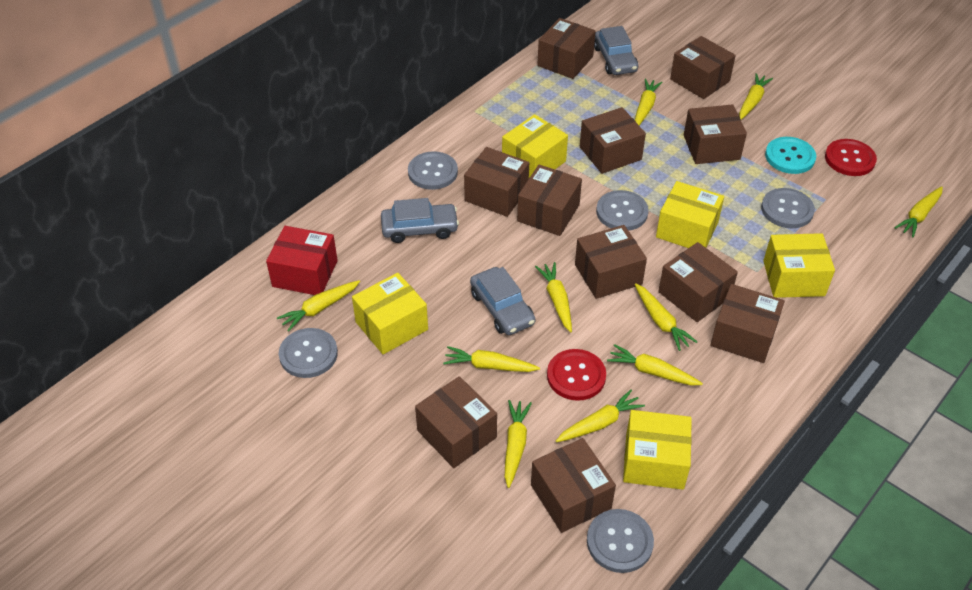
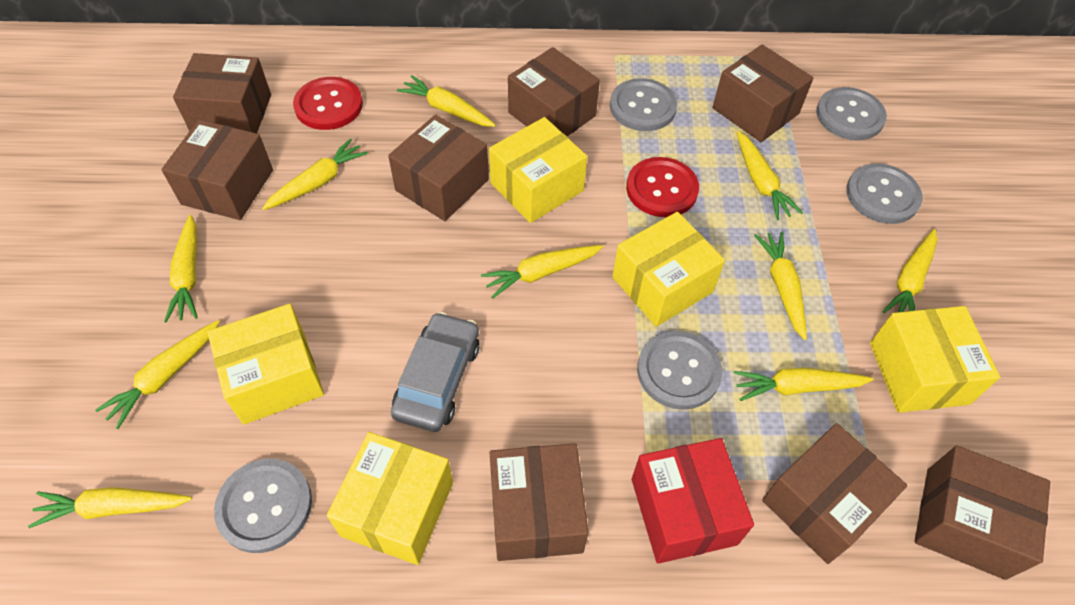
brown box: [415,376,497,468] [464,147,529,217] [517,165,582,236] [531,438,616,533] [537,18,596,79] [575,225,647,299] [580,107,646,174] [658,242,738,322] [670,36,736,99] [684,104,747,164] [710,284,785,363] = 11 -> [161,119,273,220] [173,53,271,133] [388,115,489,221] [489,443,588,561] [508,47,600,136] [712,44,813,142] [762,423,907,564] [914,446,1050,580] = 8
grey car: [381,198,459,243] [470,267,536,335] [594,26,638,75] = 3 -> [391,312,480,432] = 1
turquoise button: [765,137,816,174] = 1 -> none = 0

